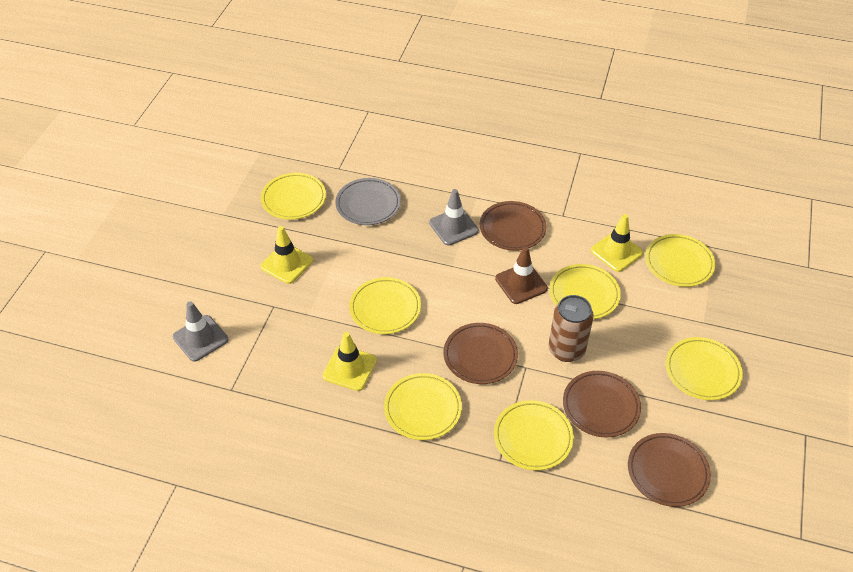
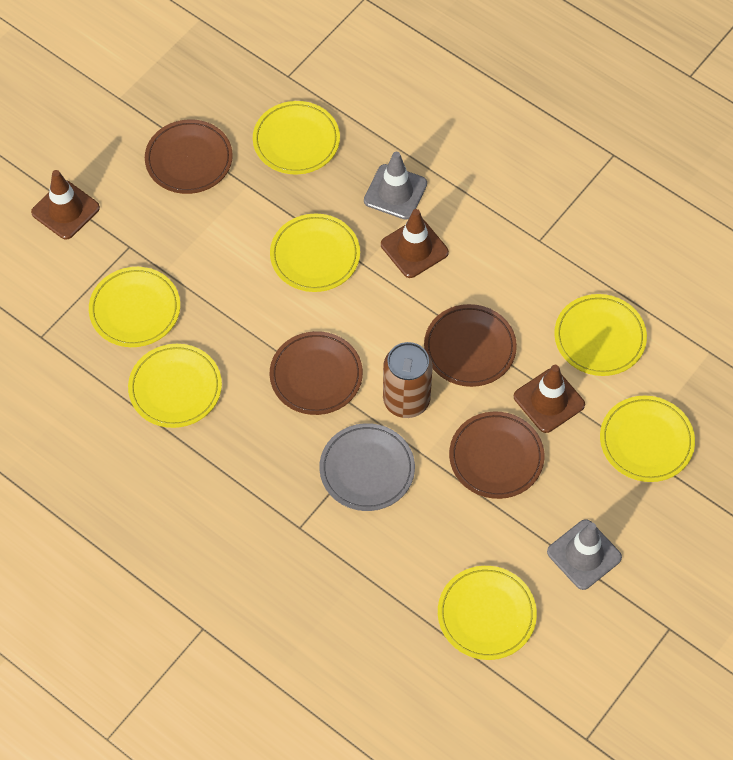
brown traffic cone: [495,246,548,304] = 1 -> [31,170,100,240] [381,209,449,278] [514,365,585,433] = 3
yellow traffic cone: [260,226,313,284] [322,332,377,391] [591,214,643,272] = 3 -> none = 0

